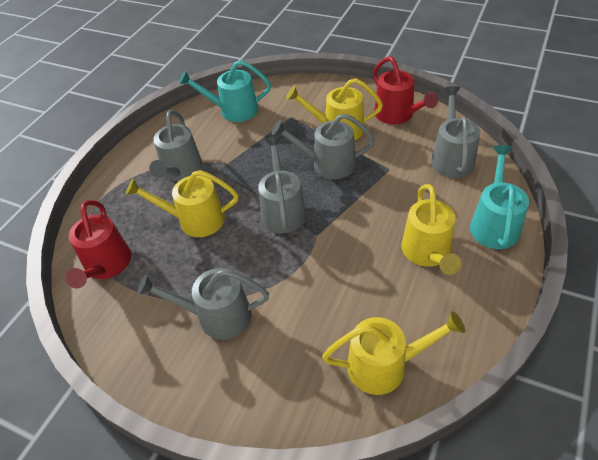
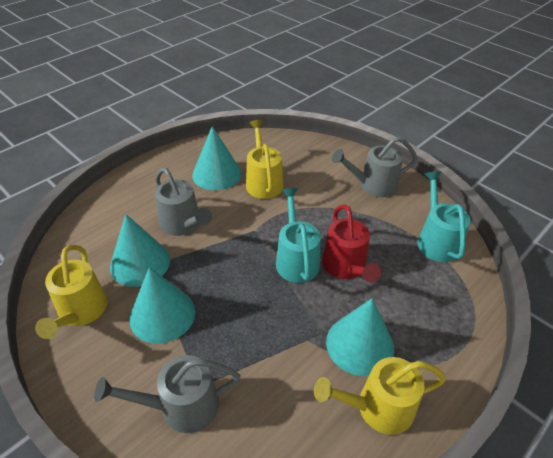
grey watering can: [137,268,269,340] [149,110,203,181] [258,136,306,233] [272,113,375,179] [431,86,480,178] = 5 -> [94,355,240,433] [155,168,212,236] [332,137,417,197] = 3
red watering can: [66,200,131,288] [373,56,438,124] = 2 -> [322,204,381,283] = 1
turquoise cone: none = 0 -> [110,214,170,287] [129,267,195,344] [192,126,241,190] [326,298,394,376] = 4
yellow watering can: [126,170,238,237] [286,78,383,140] [322,311,465,395] [401,184,461,275] = 4 -> [35,245,108,339] [246,120,284,199] [314,357,446,435] = 3

